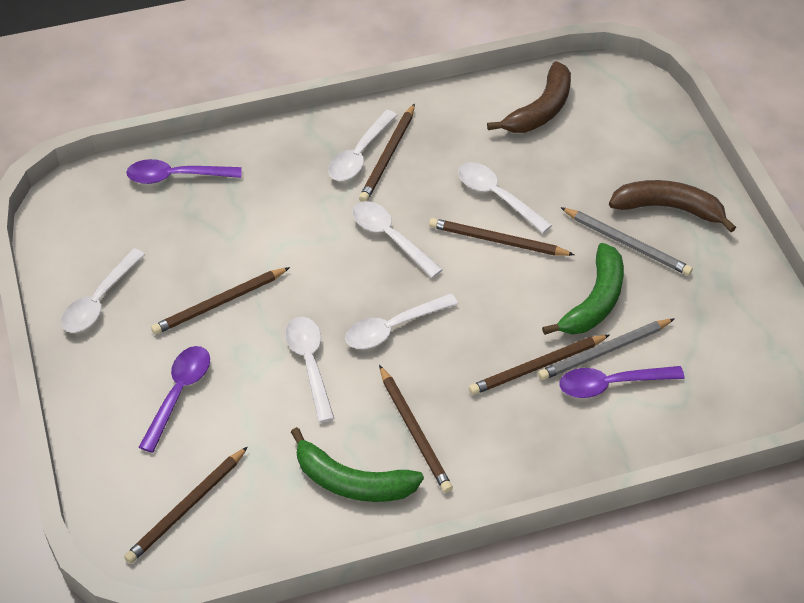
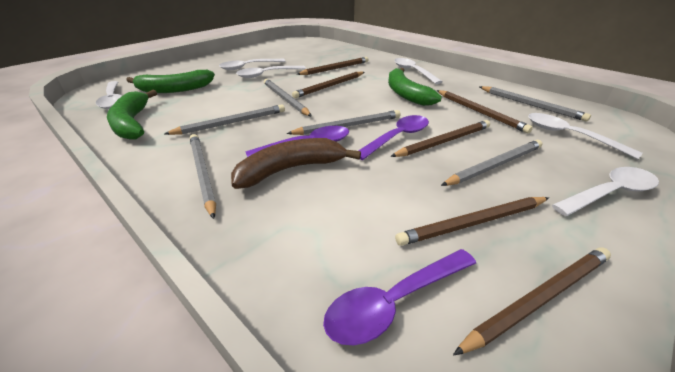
brown banana: [487,61,571,133] [609,180,736,232] = 2 -> [231,138,361,189] = 1
green banana: [291,427,424,502] [542,243,624,335] = 2 -> [107,90,157,140] [126,70,215,93] [388,68,442,106] = 3
grey pencil: [538,318,675,380] [560,207,693,276] = 2 -> [165,104,285,135] [190,134,216,219] [264,79,312,116] [287,110,401,135] [441,140,543,186] [479,86,591,121] = 6

